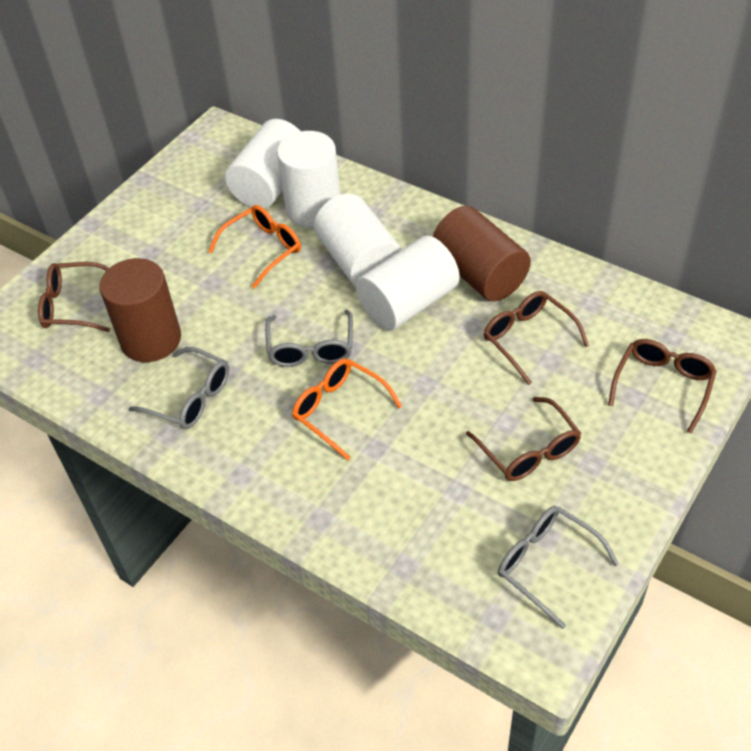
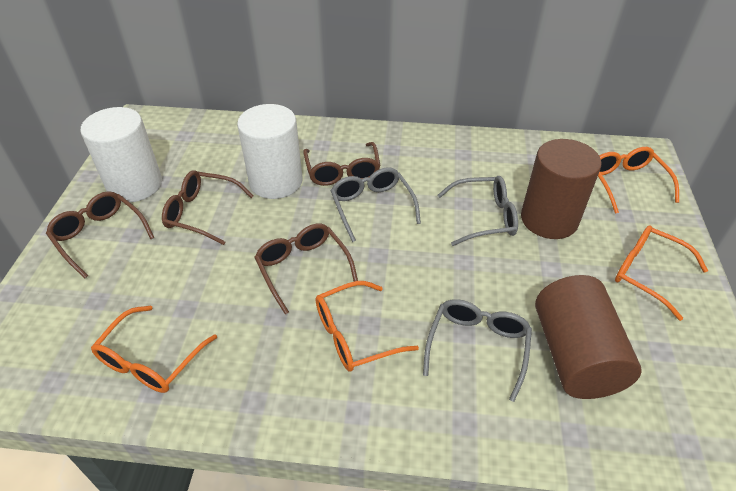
orange glasses: [208,205,301,288] [292,358,402,460] = 2 -> [91,306,217,393] [316,281,419,372] [598,147,679,214] [615,225,708,321] = 4
white cylinder: [225,119,301,209] [277,131,340,228] [314,194,402,287] [356,236,460,330] = 4 -> [80,107,162,202] [237,104,302,199] = 2

